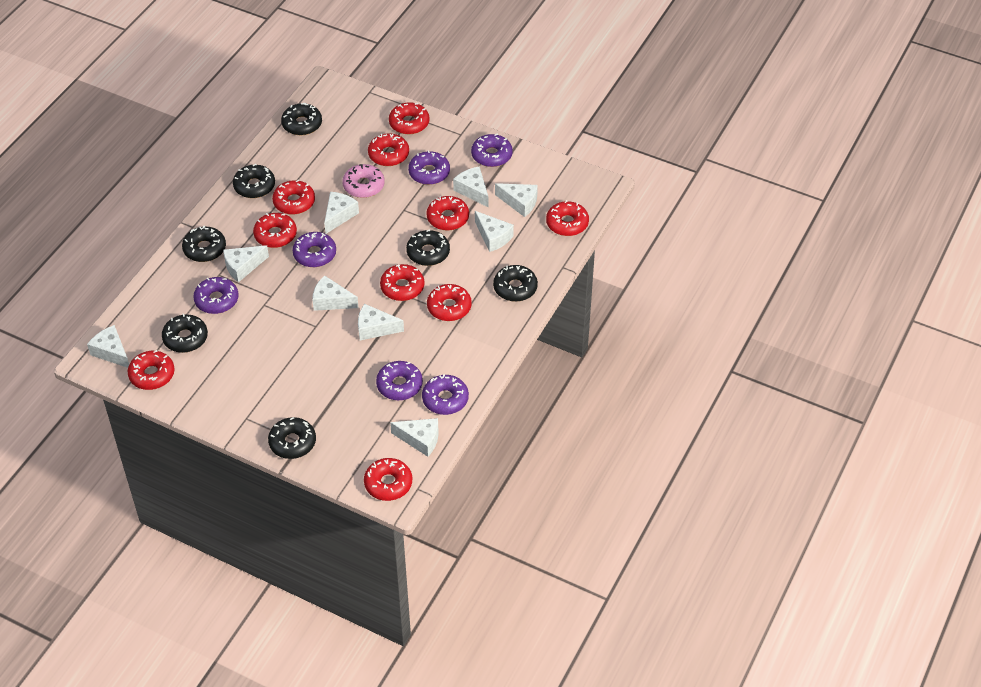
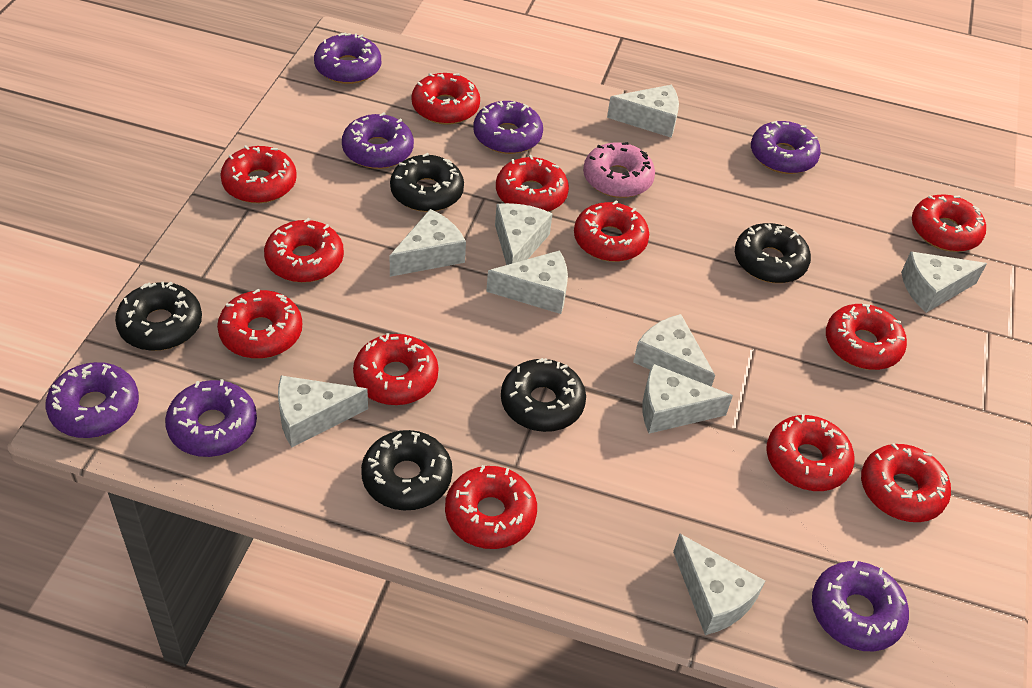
black donut: [162,314,208,353] [182,226,226,262] [233,164,275,198] [268,417,316,459] [281,103,322,135] [406,229,450,266] [493,265,538,302] = 7 -> [115,281,202,351] [361,430,453,511] [390,153,464,212] [501,358,586,432] [735,223,811,283] = 5
purple donut: [193,277,239,314] [292,232,336,267] [376,361,423,400] [408,150,450,185] [422,374,469,415] [471,134,513,167] = 6 -> [46,362,139,438] [165,379,257,457] [314,32,381,84] [342,112,414,169] [473,101,543,154] [751,121,821,174] [812,560,909,651] = 7
red donut: [128,350,175,390] [253,213,297,248] [272,179,315,215] [364,458,412,501] [368,133,409,166] [380,264,424,301] [389,102,430,134] [426,196,469,231] [427,284,472,321] [546,200,589,236] = 10 -> [217,289,302,359] [220,145,297,203] [264,218,344,283] [353,333,439,405] [411,73,480,125] [445,465,537,549] [496,155,569,212] [574,200,649,262] [766,414,854,491] [826,304,907,370] [861,443,951,522] [912,194,986,252] = 12

